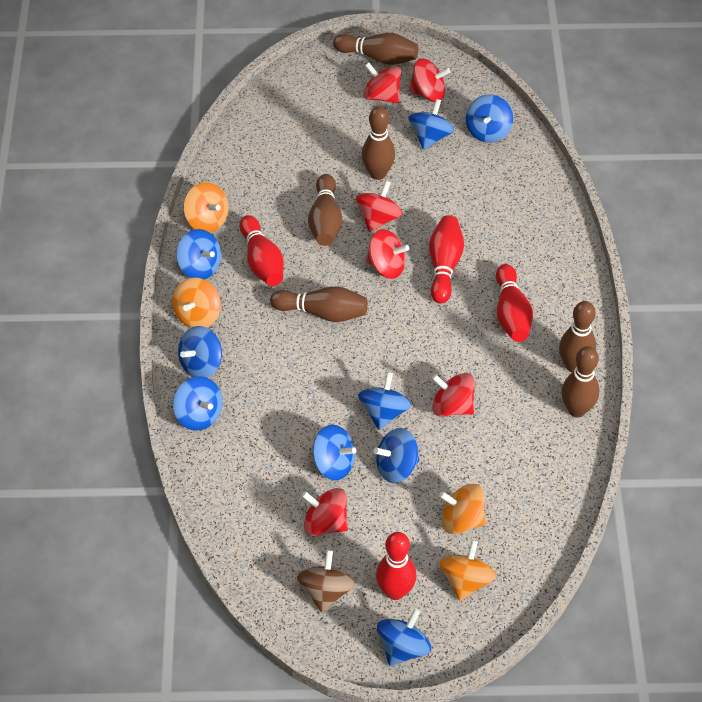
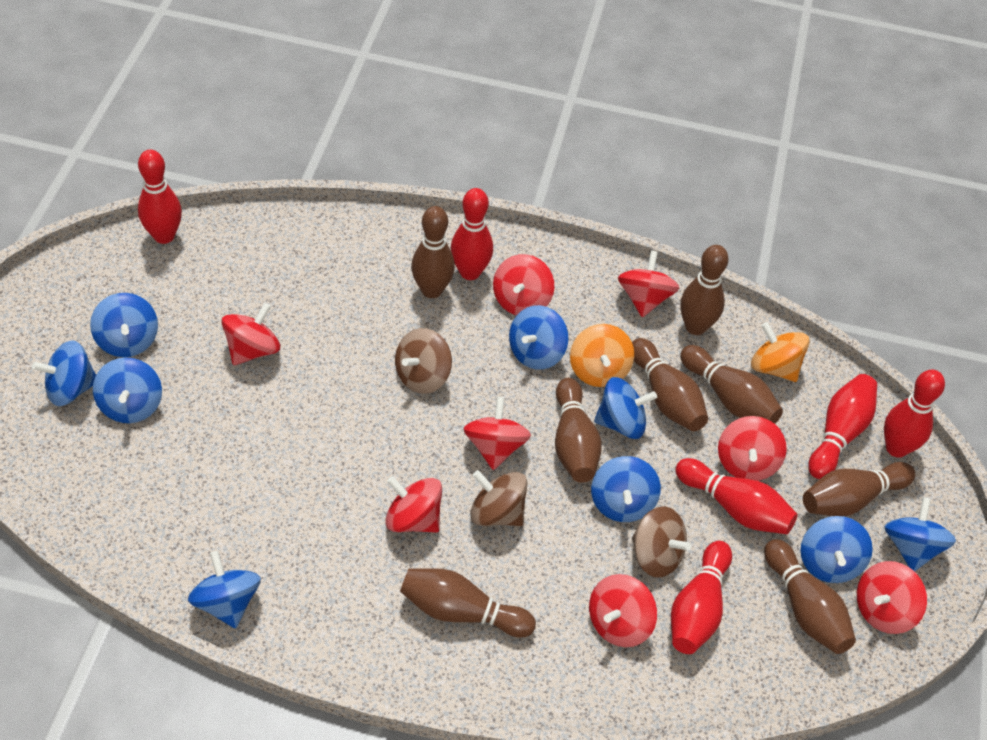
brown bowling pin: [270,286,368,322] [308,174,342,246] [333,33,418,65] [362,106,395,180] [559,301,596,372] [561,346,599,417] = 6 -> [400,568,536,637] [411,206,455,298] [555,378,602,483] [632,338,708,431] [680,245,728,335] [680,345,783,424] [764,539,856,654] [803,462,915,516] = 8
brown spinning top: [297,550,355,612] = 1 -> [395,328,452,394] [470,470,528,526] [632,506,691,578] = 3
orange spinning top: [172,278,221,328] [184,183,229,232] [439,484,486,534] [439,540,496,601] = 4 -> [570,324,634,387] [751,322,810,382] = 2
red bowling pin: [239,215,284,286] [376,532,417,600] [429,215,464,304] [496,264,533,342] = 4 -> [138,150,182,244] [451,188,493,280] [671,541,732,654] [675,458,798,534] [808,374,877,479] [884,370,945,458] = 6
red spinning top: [302,488,348,536] [356,181,403,232] [363,62,401,103] [366,229,409,279] [409,58,450,102] [432,373,475,417] = 6 -> [221,303,280,365] [385,476,442,533] [463,397,531,470] [493,254,554,315] [589,574,657,647] [618,250,679,317] [718,416,787,481] [857,561,927,634] = 8

